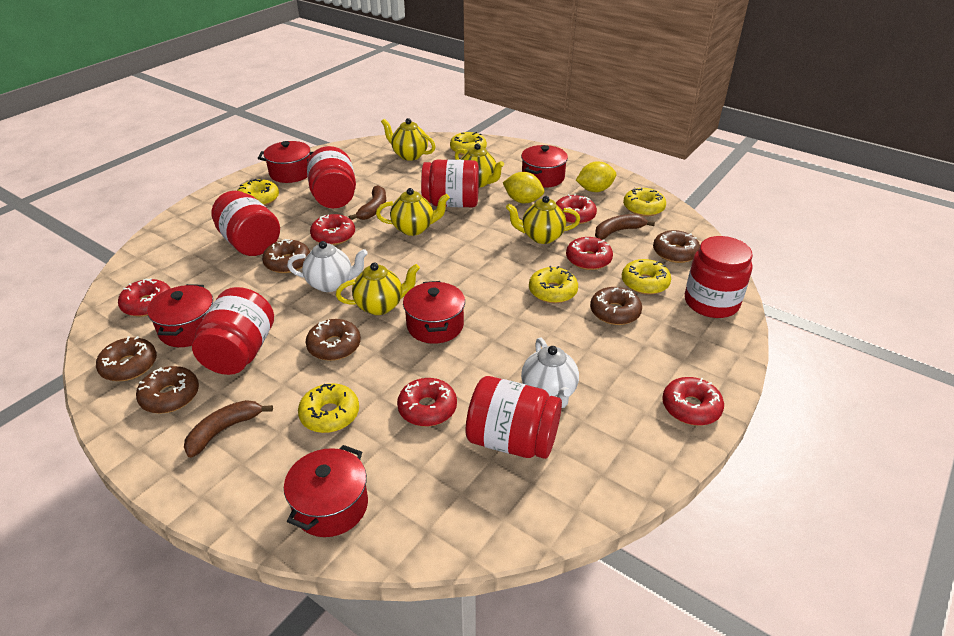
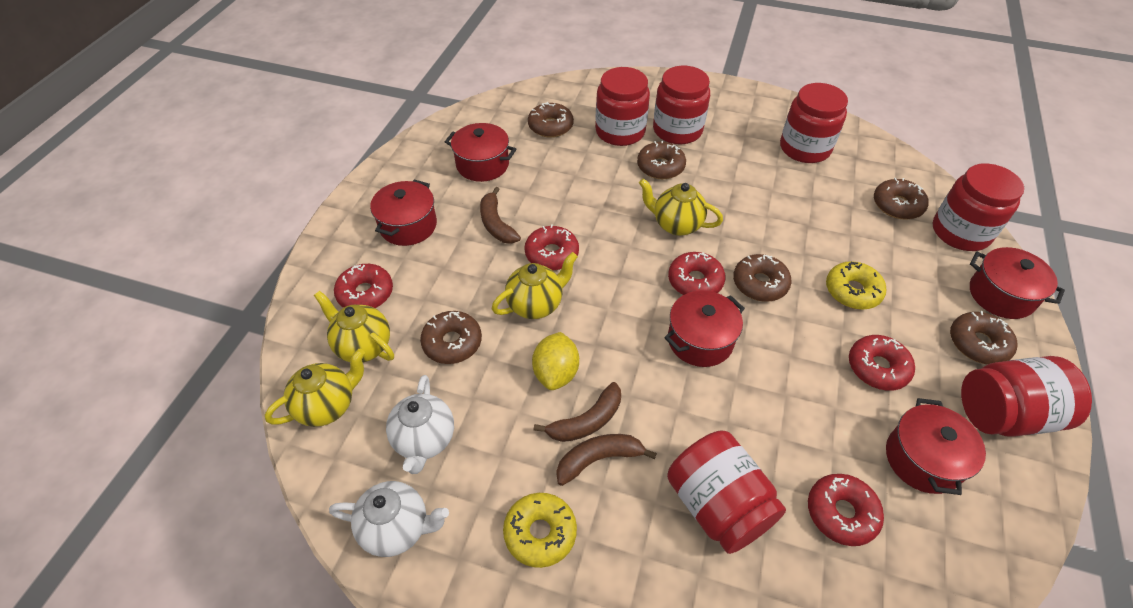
red donut: [118,278,171,317] [310,214,355,245] [397,378,457,426] [556,194,597,224] [566,237,613,270] [662,377,724,426] = 6 -> [334,264,393,308] [524,224,579,270] [668,252,726,295] [808,474,884,546] [849,335,915,391] = 5
yellow donut: [237,179,279,206] [298,383,359,433] [450,132,487,155] [529,266,578,303] [622,259,671,295] [623,188,666,216] = 6 -> [503,493,577,568] [826,261,886,310] = 2
yellow lemon: [503,172,544,203] [576,161,617,192] = 2 -> [532,332,579,390] = 1
yellow teapot: [336,263,420,315] [376,188,450,236] [381,118,436,161] [455,143,504,188] [506,196,580,244] = 5 -> [265,349,365,427] [314,291,394,362] [492,252,578,319] [639,178,723,236] = 4

